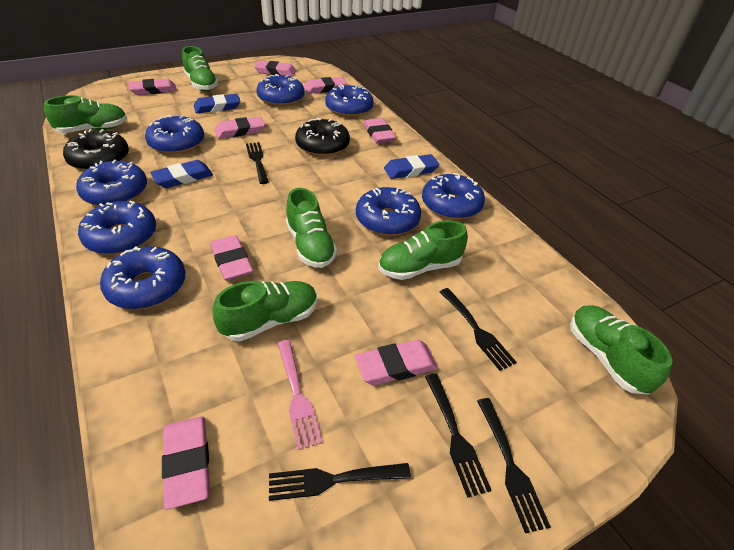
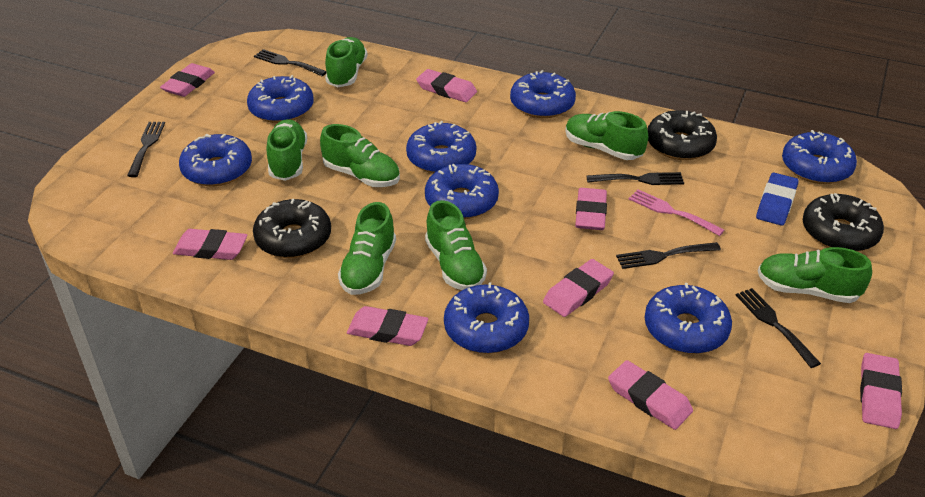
black donut: [63,129,129,171] [295,118,350,156] = 2 -> [253,199,331,258] [647,110,717,160] [803,193,884,252] = 3
blue eraser: [150,160,213,188] [194,94,240,113] [384,154,440,179] = 3 -> [756,173,799,226] = 1
green shoe: [44,95,127,133] [182,46,219,91] [212,281,317,341] [286,188,337,268] [378,220,468,280] [570,305,672,394] = 6 -> [267,119,307,181] [320,124,400,187] [325,37,368,87] [338,202,396,295] [425,200,487,290] [565,111,648,160] [758,247,872,303] = 7

